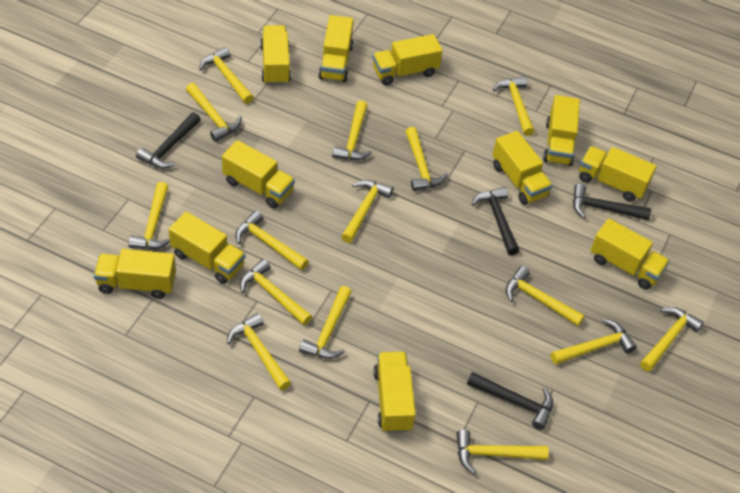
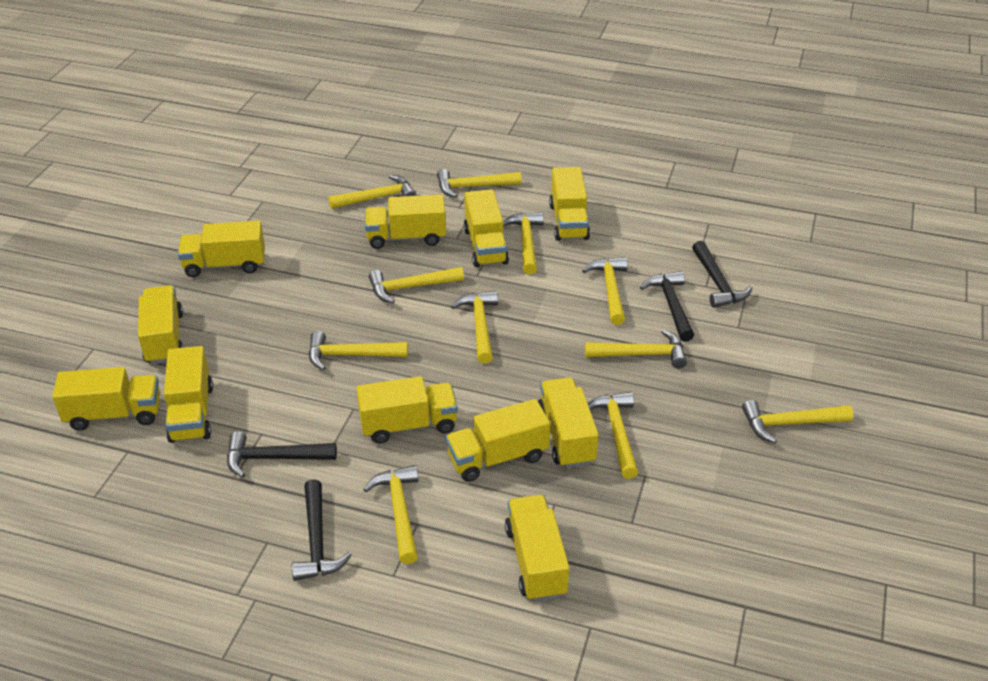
yellow hammer: [129,182,170,249] [186,83,242,142] [199,47,254,104] [227,313,291,390] [235,210,309,270] [240,259,312,326] [299,286,352,359] [332,100,372,160] [341,180,393,243] [405,127,448,191] [456,430,549,474] [493,76,535,136] [506,266,585,326] [551,319,637,365] [640,307,704,372] = 15 -> [309,331,408,370] [328,175,416,209] [363,465,419,564] [369,267,464,303] [437,169,522,198] [451,291,498,364] [503,212,544,274] [582,257,628,325] [585,329,687,369] [588,392,638,479] [742,400,853,443] = 11

